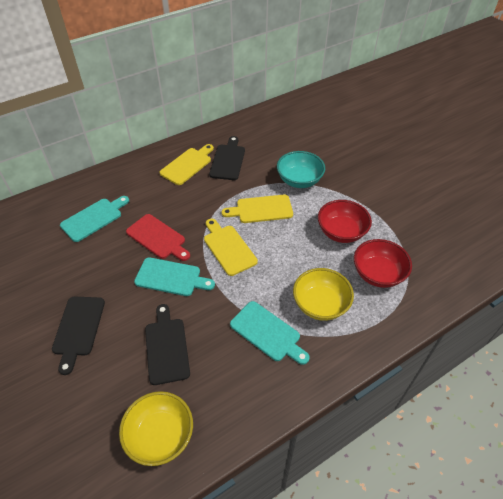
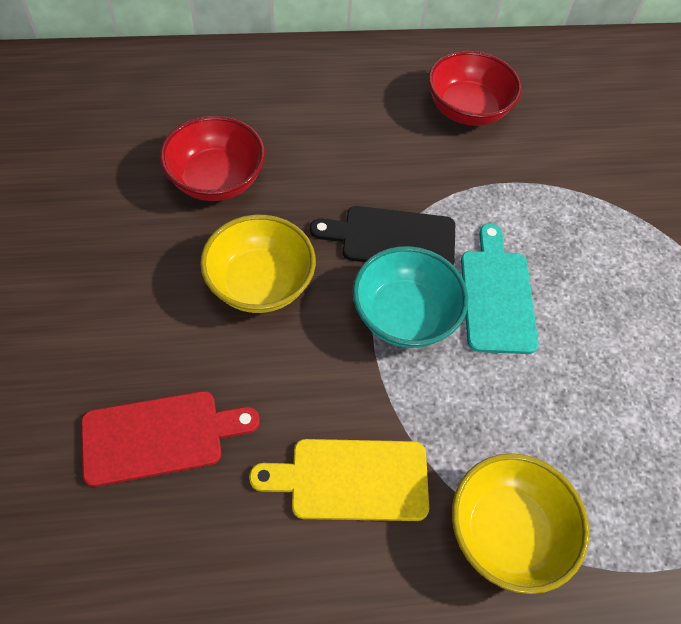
black cutting board: [52,297,105,375] [145,304,190,385] [209,136,245,180] = 3 -> [310,206,455,265] = 1
turquoise cutting board: [60,196,129,242] [134,257,215,296] [230,301,310,365] = 3 -> [461,223,539,354] = 1
yellow cutting board: [160,144,214,185] [204,219,258,276] [222,195,293,223] = 3 -> [249,439,429,521] = 1

